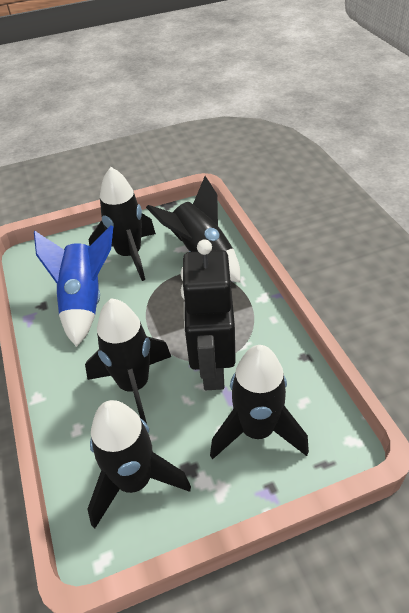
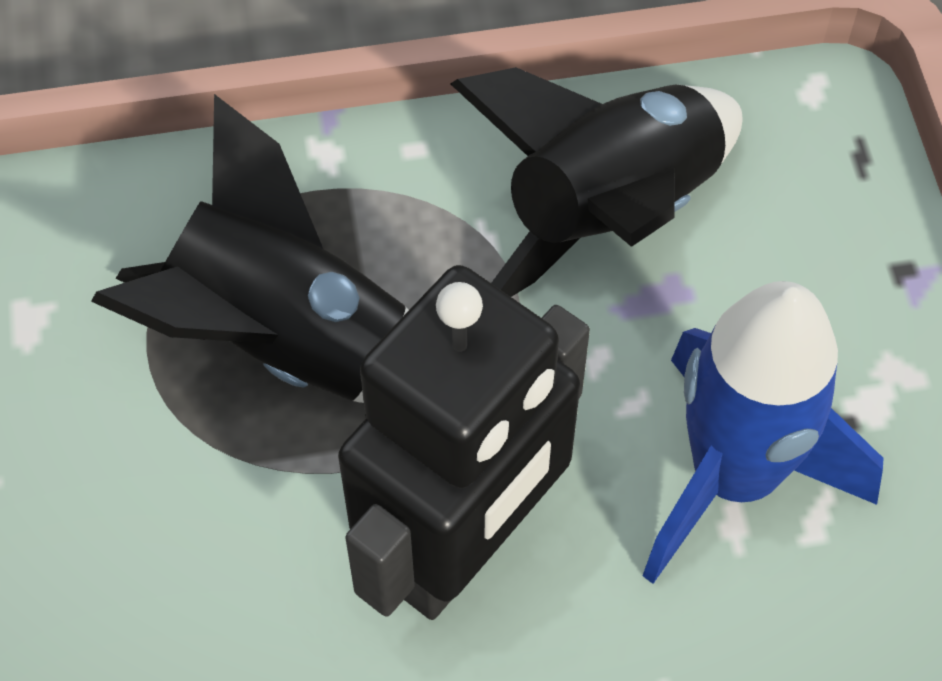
black rocket: [85,298,171,424] [87,400,191,528] [89,167,156,281] [146,176,240,283] [210,345,309,459] = 5 -> [91,94,409,403] [451,67,743,297] = 2

